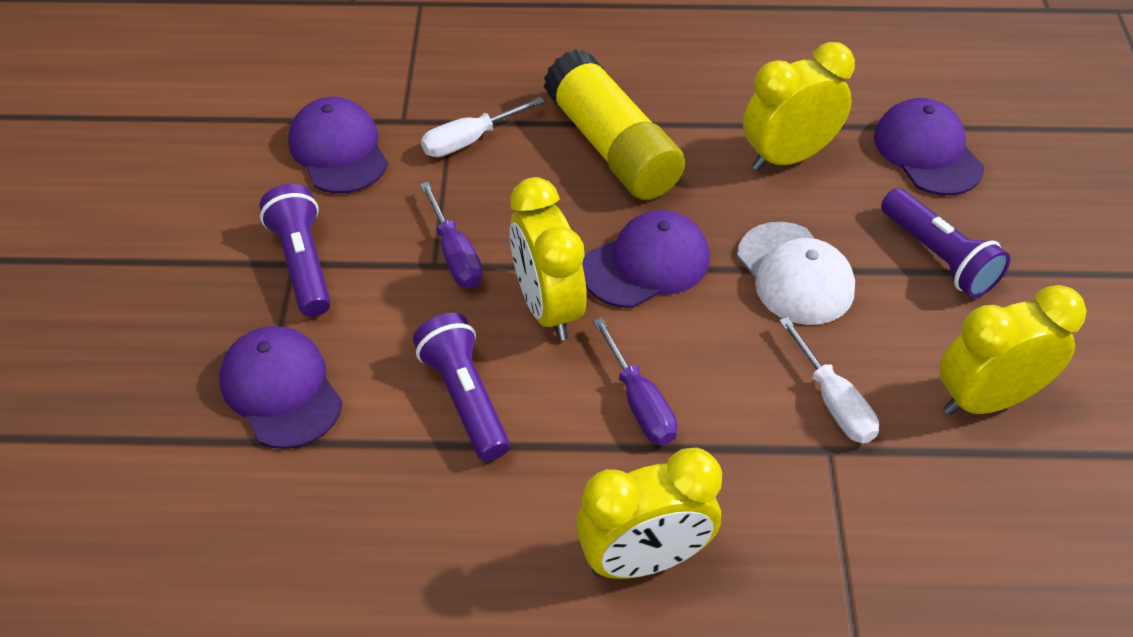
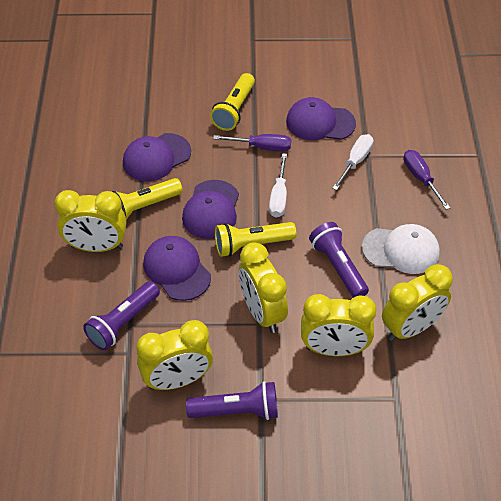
yellow clock: [510,177,587,340] [576,448,722,579] [743,42,855,171] [939,285,1087,415] = 4 -> [54,190,126,252] [136,320,213,390] [239,242,288,333] [301,294,376,356] [382,264,453,341] = 5
yellow flashlight: none = 0 -> [112,178,183,219] [210,73,255,131] [215,222,296,257] = 3
yellow glue stick: [544,49,685,200] = 1 -> none = 0

